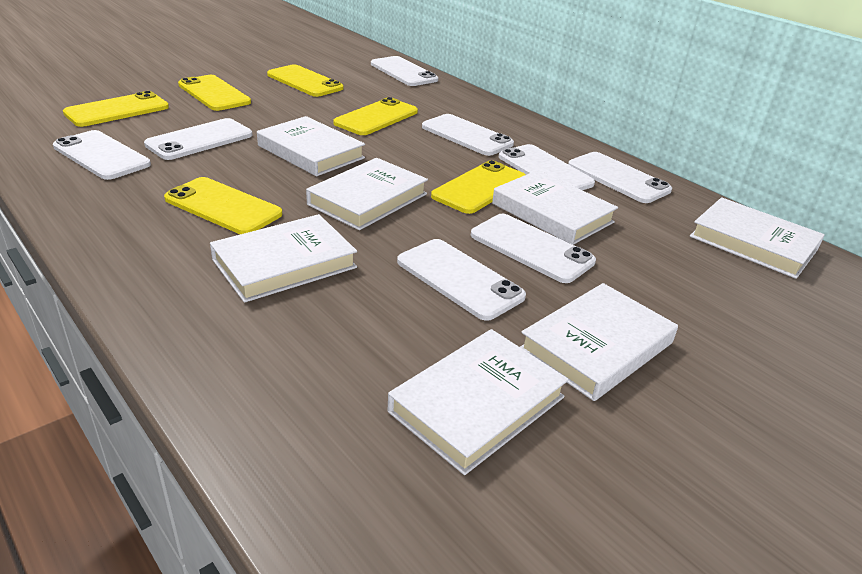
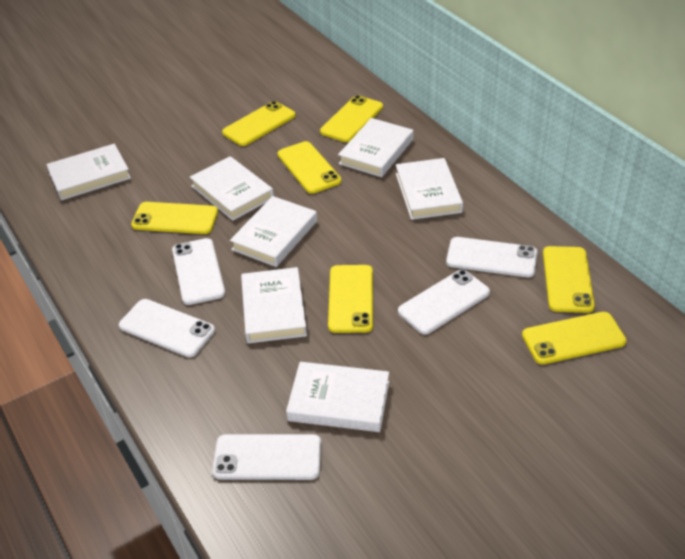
white phone: [53,130,151,180] [144,118,252,160] [371,56,438,86] [397,239,526,321] [422,114,514,156] [471,214,596,283] [499,144,595,190] [568,152,672,203] = 8 -> [119,299,215,357] [172,238,225,305] [212,434,321,480] [398,270,490,335] [446,237,538,277] = 5
yellow phone: [63,91,169,127] [164,177,282,234] [178,75,251,111] [267,64,344,97] [333,97,418,135] [431,160,526,214] = 6 -> [131,202,218,234] [222,101,296,146] [278,141,341,194] [320,95,383,142] [328,265,373,333] [522,312,626,364] [543,246,595,313] = 7

